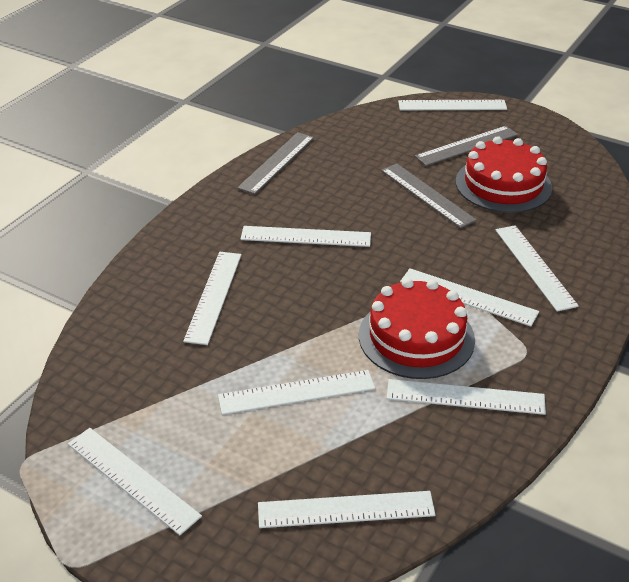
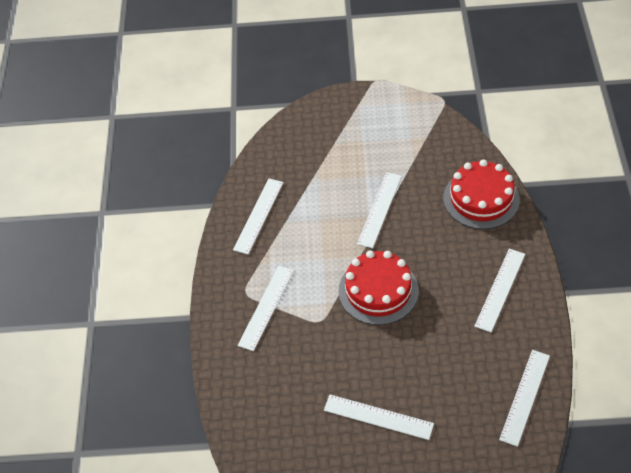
grey ruler: [237,132,314,194] [381,163,477,228] [415,126,518,166] = 3 -> none = 0
white ruler: [68,428,202,536] [183,252,242,345] [218,370,375,415] [240,226,371,247] [258,491,435,528] [387,379,546,415] [398,100,507,110] [400,268,539,327] [495,225,579,312] = 9 -> [233,178,284,254] [237,266,294,351] [324,395,434,440] [357,172,402,248] [474,249,525,332] [499,350,550,447] = 6

